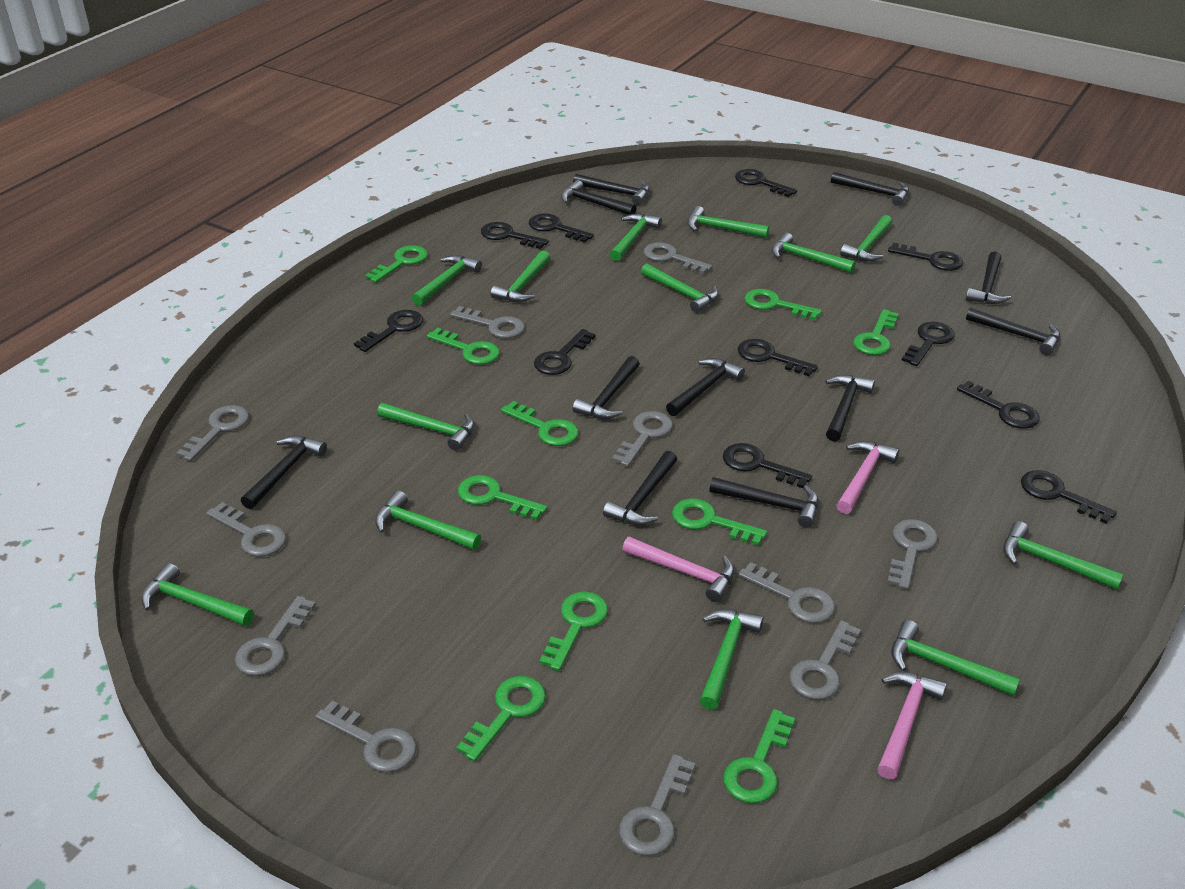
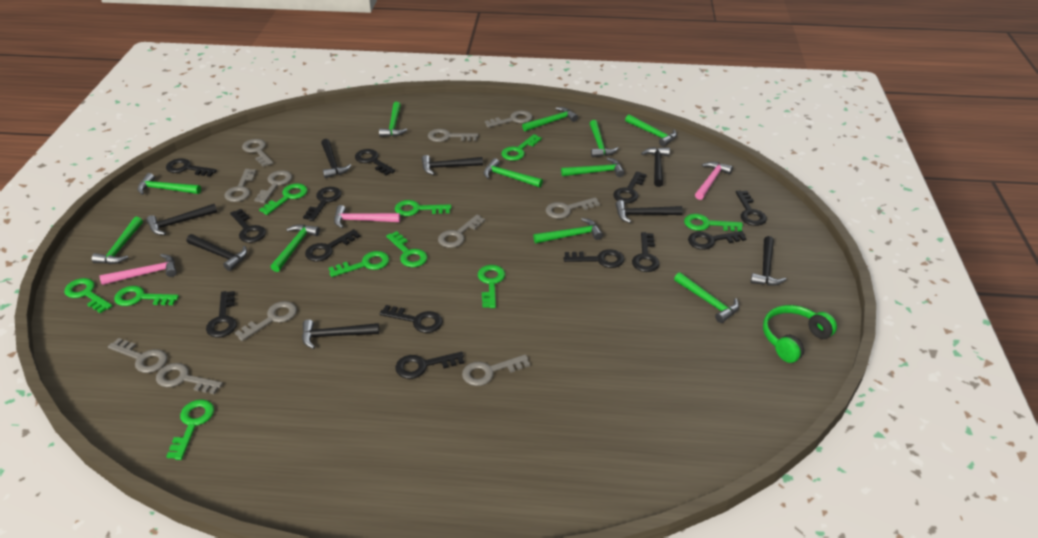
black hammer: [241,435,327,509] [561,180,636,215] [572,356,640,419] [573,174,650,205] [603,451,677,525] [666,358,745,416] [709,477,819,528] [825,375,875,442] [831,172,909,206] [966,251,1011,304] [966,307,1060,355] = 11 -> [146,204,217,235] [187,234,247,271] [302,319,379,349] [321,139,352,178] [422,155,483,175] [616,200,683,223] [641,147,670,187] [750,236,786,286] = 8
black key: [354,310,423,352] [481,222,549,249] [529,213,594,243] [534,329,596,375] [723,443,812,488] [735,169,797,197] [738,339,818,376] [888,242,963,271] [902,322,955,366] [957,381,1039,429] [1021,470,1117,524] = 11 -> [166,158,217,177] [206,291,237,337] [230,209,266,243] [303,187,342,221] [305,229,361,262] [355,149,395,176] [379,305,443,333] [395,352,464,379] [564,249,624,268] [613,171,647,203] [632,232,660,272] [688,231,747,250] [736,191,767,226] = 13
green hammer: [142,563,254,626] [375,490,481,550] [377,403,475,451] [412,255,482,306] [491,250,550,302] [610,214,662,261] [641,263,719,313] [687,206,769,238] [700,609,764,710] [772,233,856,273] [840,215,892,261] [891,620,1020,696] [1003,521,1124,589] = 13 -> [92,217,143,264] [137,173,201,195] [271,224,320,272] [379,102,407,137] [484,158,543,187] [522,107,578,131] [533,218,603,243] [561,158,624,177] [590,120,619,158] [625,115,677,147] [674,272,739,323] = 11
green headphones: none = 0 -> [763,305,837,363] = 1

